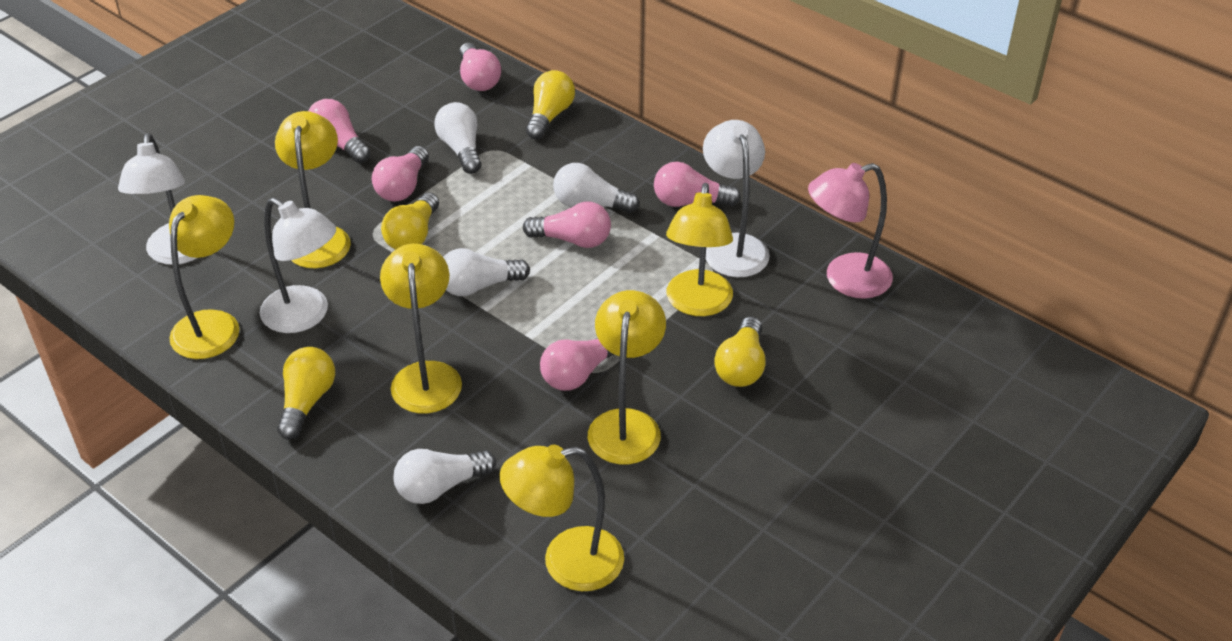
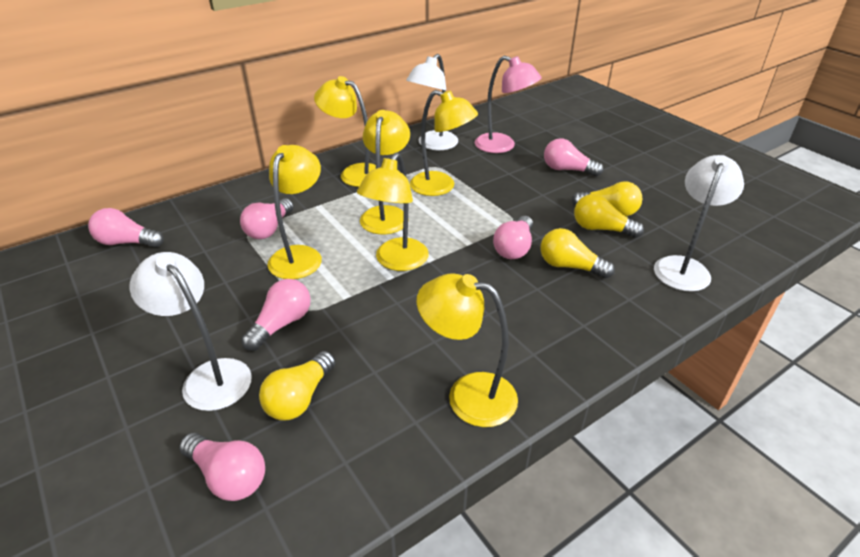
white light bulb: [393,449,496,504] [434,102,482,174] [443,248,530,296] [553,163,639,213] = 4 -> none = 0

